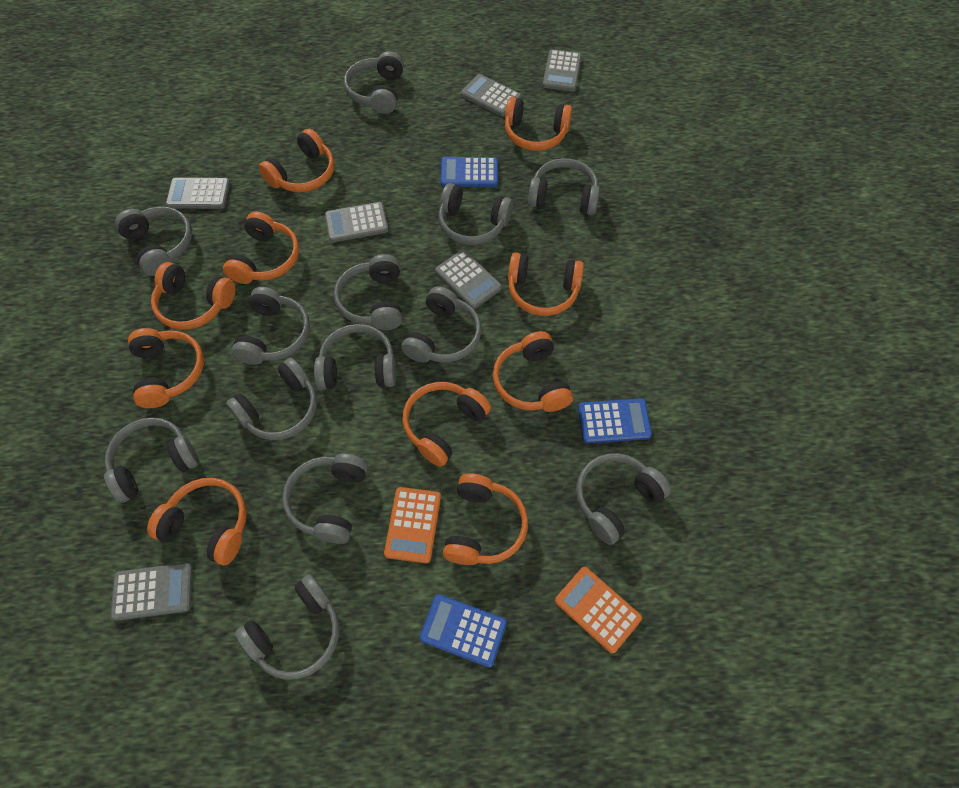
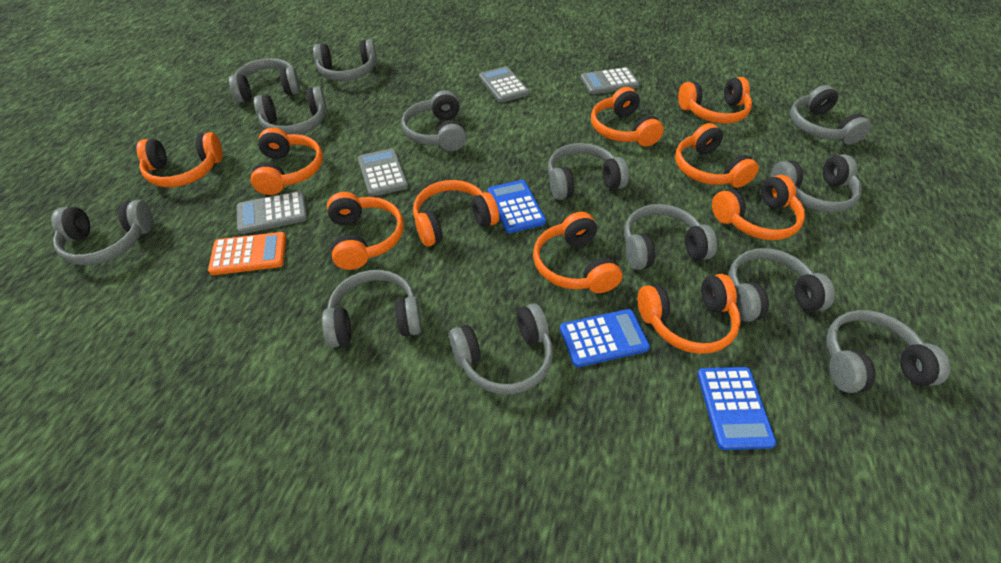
grey calculator: [111,563,192,621] [166,178,230,209] [325,202,389,242] [435,250,502,309] [461,74,522,117] [542,49,581,91] = 6 -> [237,191,307,234] [358,148,408,197] [479,66,529,103] [581,67,640,94] = 4
orange calculator: [384,487,441,563] [555,567,642,654] = 2 -> [208,232,286,275] = 1

